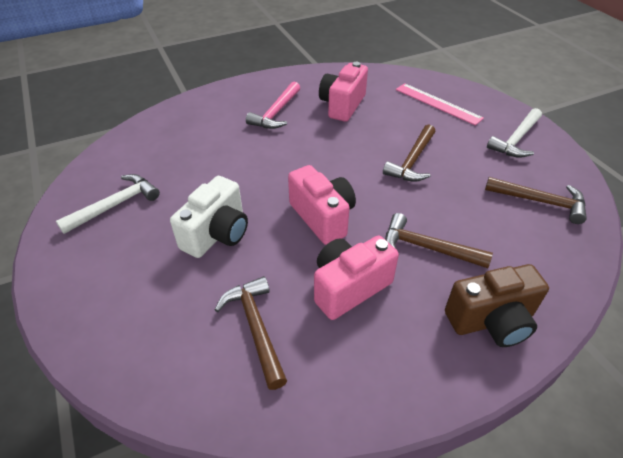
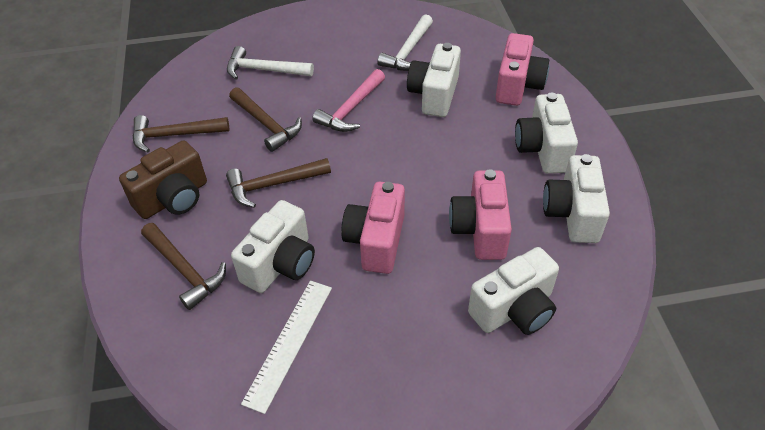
pink ruler: [396,83,484,125] = 1 -> none = 0
white camera: [170,176,248,258] = 1 -> [231,200,315,293] [407,43,461,117] [468,247,559,335] [515,93,578,174] [543,154,610,243] = 5
white ruler: none = 0 -> [241,281,332,414] = 1

